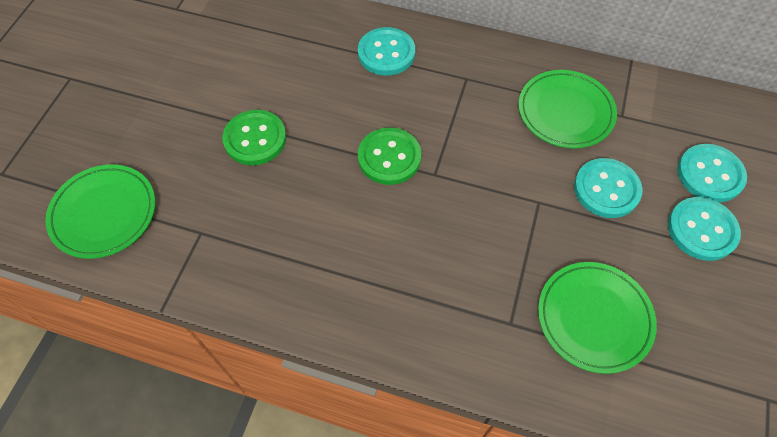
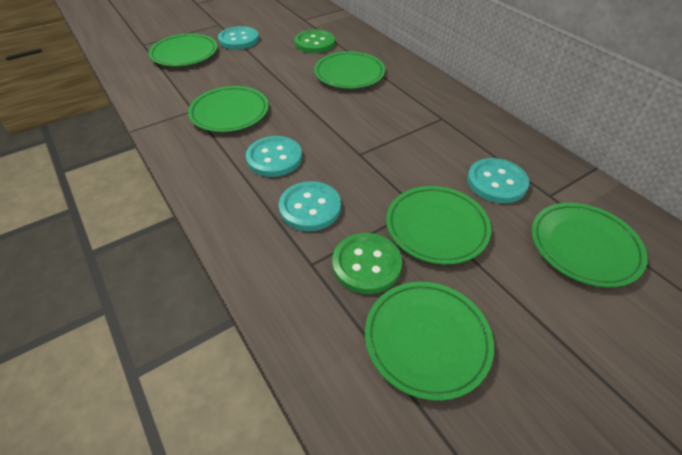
green plate: [45,165,155,259] [518,70,617,149] [538,262,657,374] = 3 -> [149,33,217,66] [188,86,269,132] [314,51,385,89] [365,282,494,401] [386,186,491,264] [532,203,648,287] = 6

